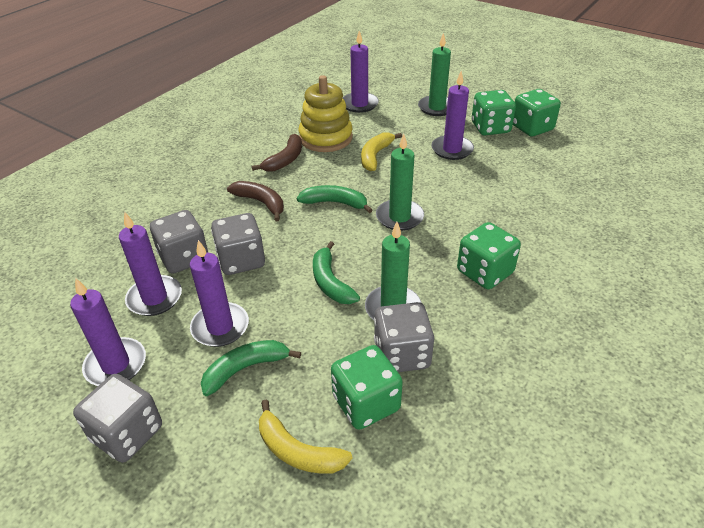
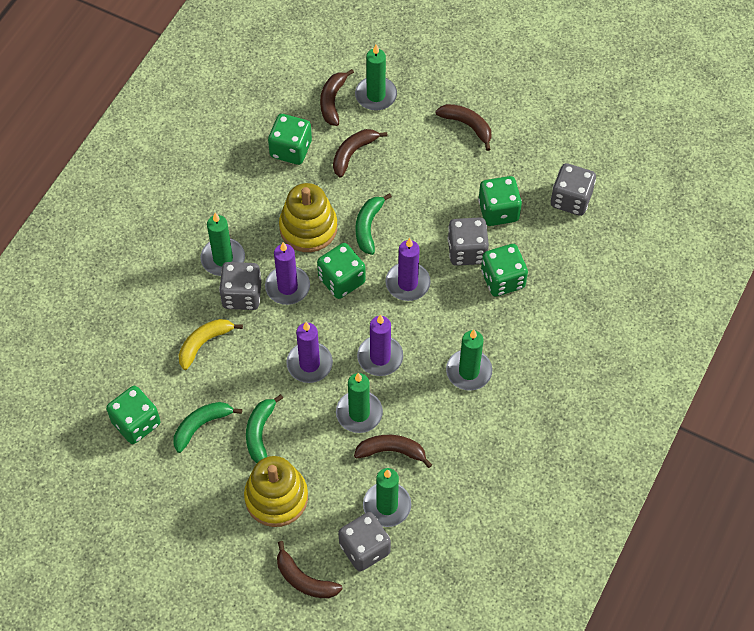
brown banana: [227,181,284,221] [252,134,302,172] = 2 -> [277,541,343,598] [320,69,354,126] [333,129,387,178] [354,435,432,468] [435,104,491,151] = 5
green candle: [365,222,422,320] [376,134,424,231] [418,33,451,116] = 3 -> [200,213,245,276] [336,373,383,433] [355,44,397,110] [363,468,411,527] [446,330,492,391] = 5
green dice: [331,345,403,430] [457,222,521,289] [472,90,516,136] [513,89,561,137] = 4 -> [106,386,161,444] [268,114,312,165] [317,243,366,299] [478,176,522,226] [481,244,528,297] = 5
purple candle: [70,278,146,386] [119,212,182,316] [190,240,249,347] [343,31,379,113] [431,71,474,160] = 5 -> [265,242,310,305] [286,322,333,383] [357,315,403,376] [385,238,431,301] = 4
yellow banana: [259,399,352,474] [361,132,402,171] = 2 -> [179,319,243,370] = 1
yellow stacking toy: [299,75,353,152] = 1 -> [244,456,308,527] [279,183,337,252] = 2

